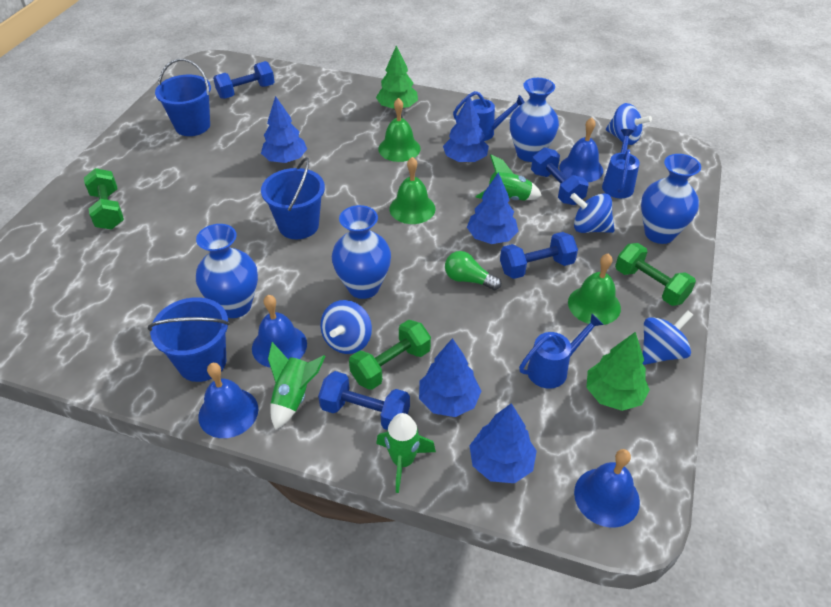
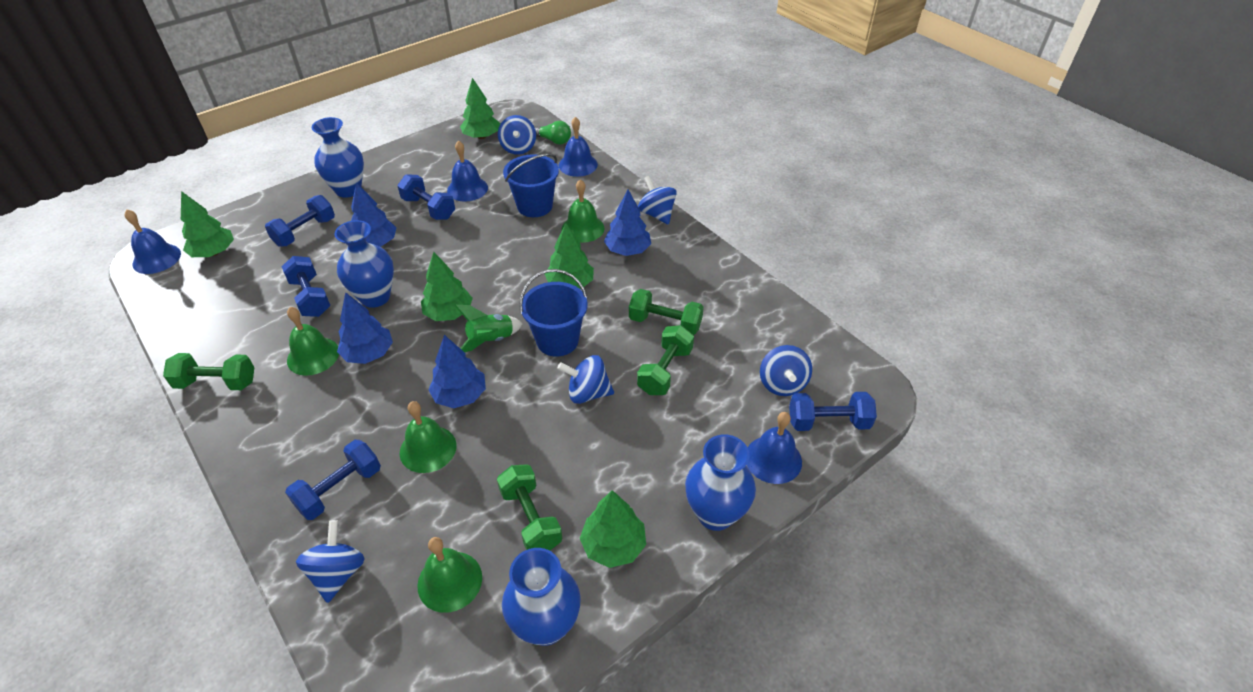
blue bucket: [148,297,230,382] [155,59,211,136] [261,157,325,239] = 3 -> [503,154,559,217] [519,269,587,357] = 2
blue dumbbell: [213,61,275,99] [318,371,410,430] [500,232,578,279] [531,148,589,205] = 4 -> [265,195,335,247] [281,256,331,317] [285,440,381,520] [397,174,455,220] [789,392,877,431] = 5
blue spinning top: [320,300,372,354] [570,193,615,233] [606,103,652,145] [642,310,693,365] = 4 -> [296,520,365,603] [498,115,536,155] [558,355,614,404] [638,176,677,225] [760,345,812,396] = 5
blue tree: [261,96,307,163] [419,338,481,417] [443,96,489,163] [467,172,518,244] [469,403,537,483] = 5 -> [337,292,393,364] [351,182,397,247] [428,335,486,408] [604,190,651,256] = 4
blue watering can: [453,91,525,141] [519,313,604,389] [602,129,640,198] = 3 -> none = 0
green bell: [378,98,421,162] [390,157,436,224] [568,253,621,325] = 3 -> [287,307,339,376] [400,401,457,473] [417,537,482,613] [562,179,604,243] = 4
green dumbbell: [84,168,124,229] [349,320,431,390] [615,243,696,306] = 3 -> [163,353,255,390] [497,464,562,551] [629,289,704,335] [637,325,694,395] = 4
green rocket: [268,342,325,430] [376,413,436,493] [476,154,542,201] = 3 -> [455,305,522,352] = 1
green tree: [376,46,418,110] [586,332,650,411] = 2 -> [181,191,234,257] [421,252,473,321] [460,78,500,139] [545,223,594,289] [580,490,646,568] = 5

